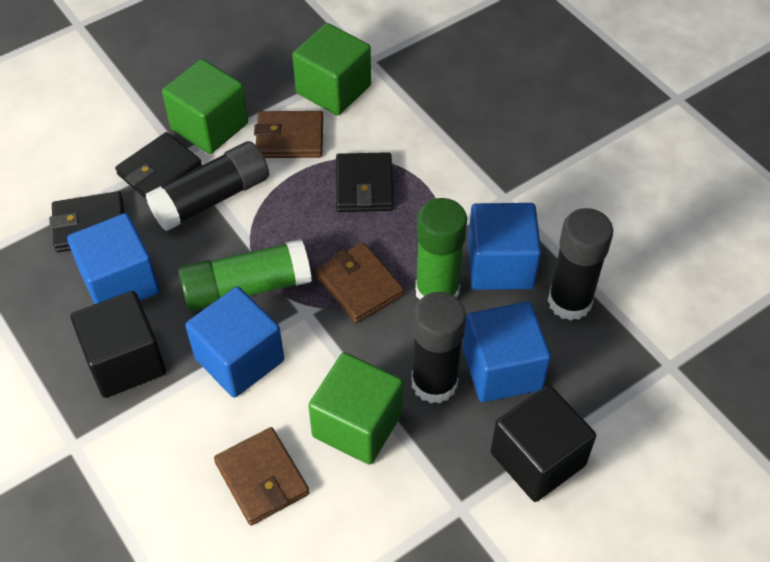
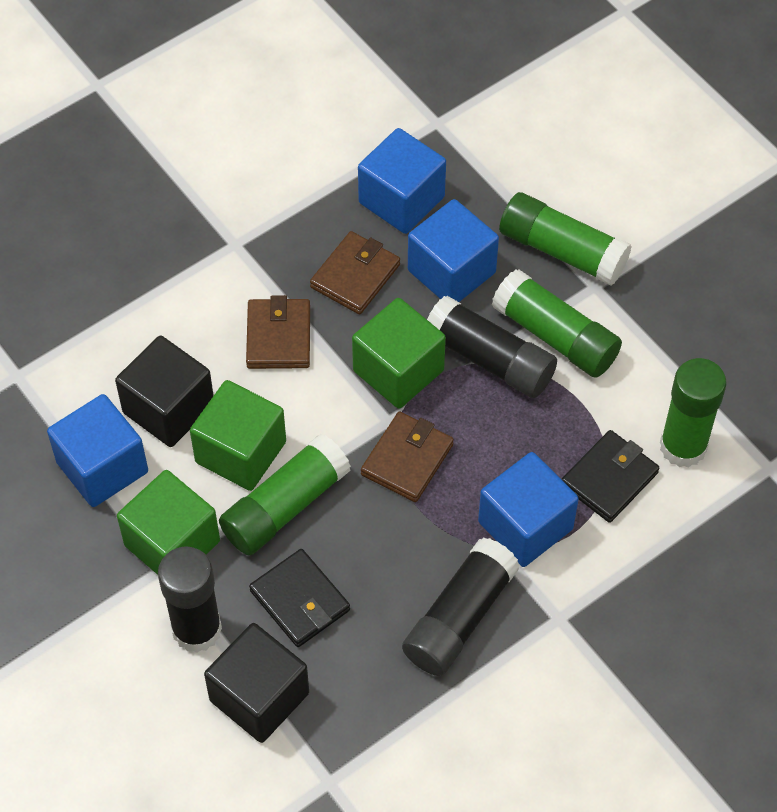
black wallet: [49,191,124,252] [115,132,202,200] [336,152,394,212] = 3 -> [249,549,350,647] [561,430,659,523] = 2
green glue stick: [178,239,312,311] [415,198,467,300] = 2 -> [219,434,351,556] [492,269,622,378] [499,192,632,286] [660,358,727,468] = 4

